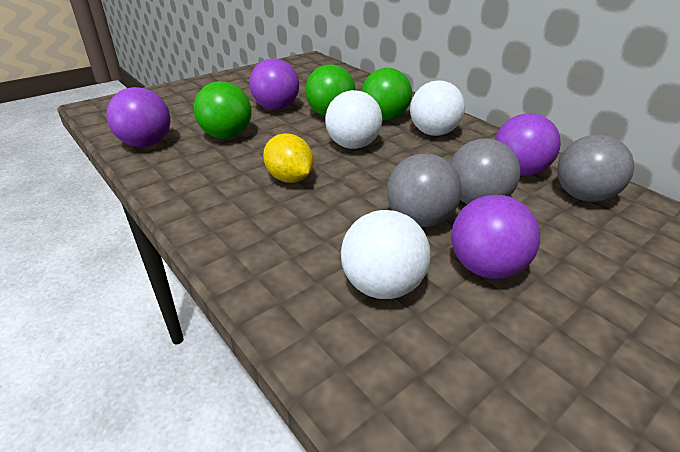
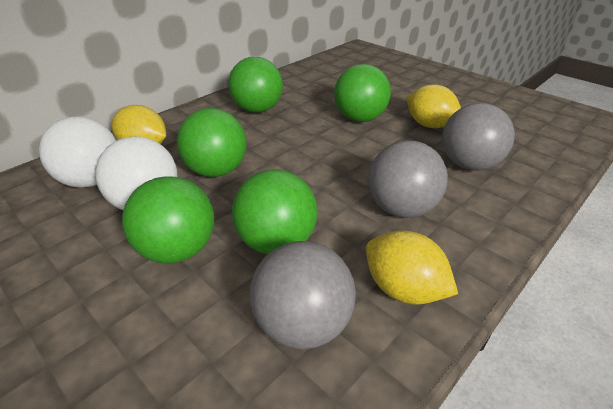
green ball: [194,81,252,139] [305,64,355,116] [362,68,412,120] = 3 -> [122,176,214,263] [177,108,247,177] [228,57,283,113] [232,169,317,254] [334,64,391,122] = 5
purple ball: [106,87,171,147] [250,59,299,110] [451,195,540,279] [495,113,561,176] = 4 -> none = 0
white ball: [325,90,382,149] [341,210,430,299] [410,80,465,136] = 3 -> [39,117,116,188] [95,136,178,210] = 2
yellow lemon: [263,133,313,183] = 1 -> [111,105,166,144] [366,231,458,305] [406,84,461,128] = 3

